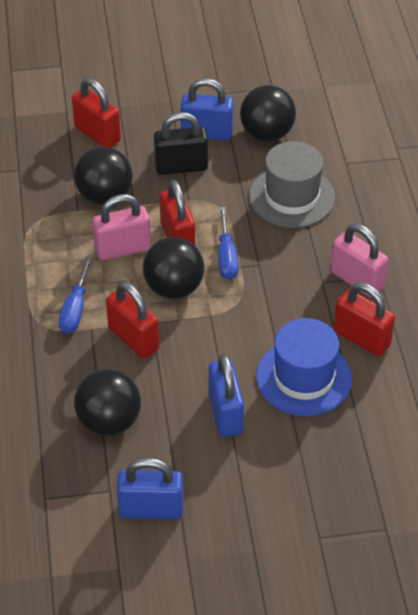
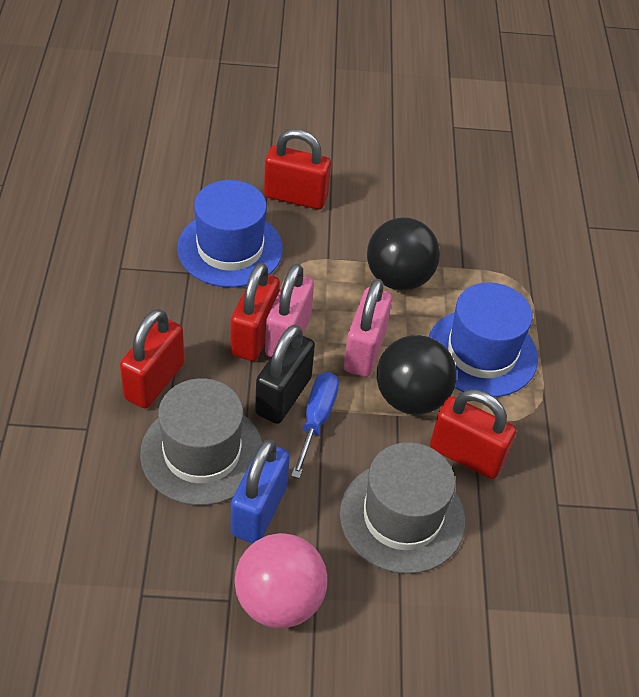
black ball: [74,147,133,205] [74,369,141,436] [143,237,205,299] [240,85,296,142] = 4 -> [367,217,440,291] [377,335,457,415] = 2
blue hat: [256,318,352,416] = 1 -> [177,180,283,288] [429,282,538,397] = 2
blue padlock: [117,458,183,519] [181,78,234,140] [209,354,244,437] = 3 -> [231,439,290,544] = 1
blue screwdriver: [59,257,92,334] [218,207,239,280] = 2 -> [291,372,339,478] = 1
grey hat: [249,141,335,228] = 1 -> [140,378,262,506] [340,442,465,574] = 2
pink ball: none = 0 -> [235,533,327,628] = 1

